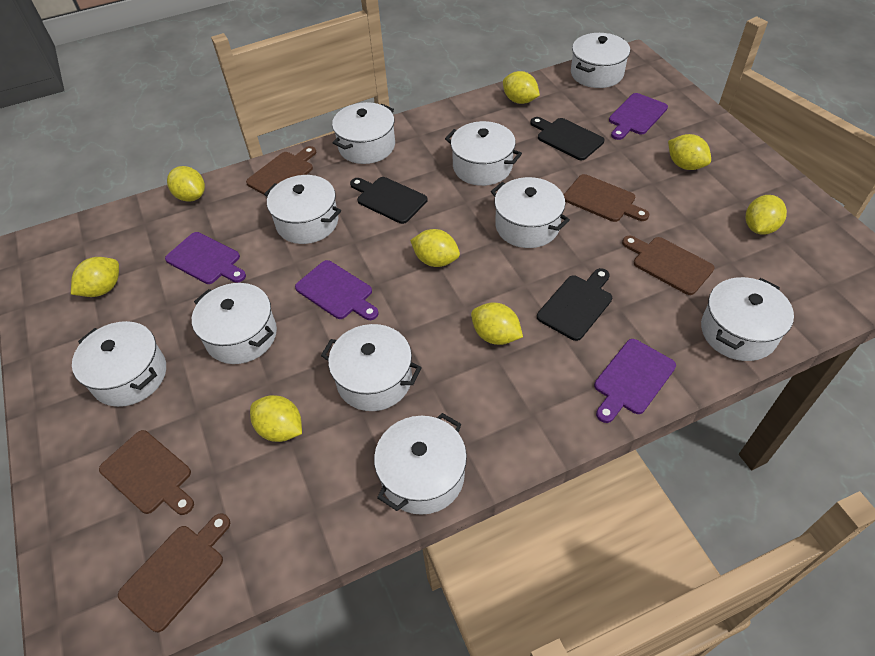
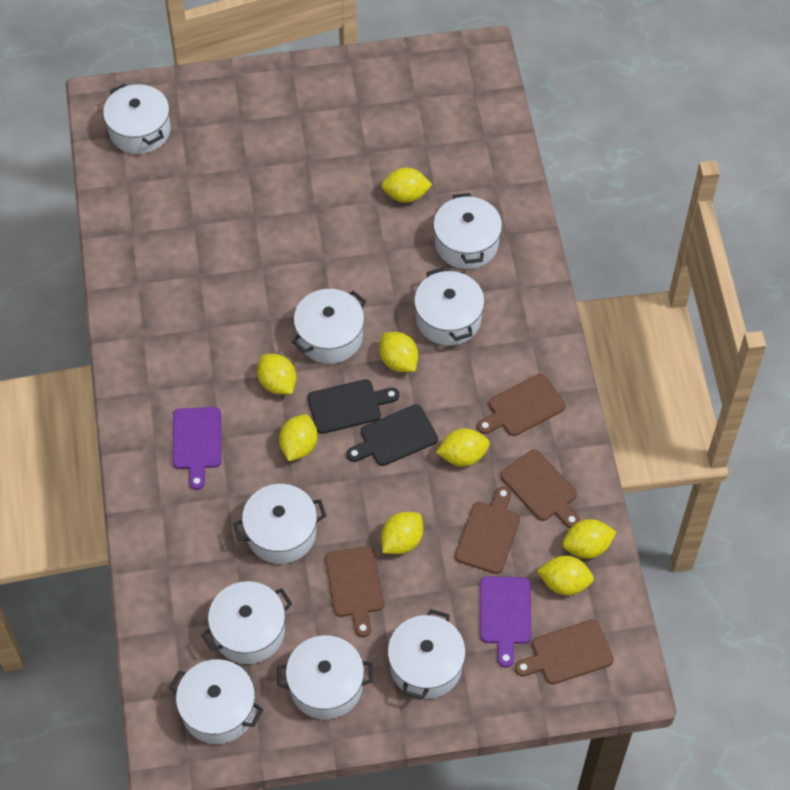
black cutting board: [350,177,427,224] [530,117,604,160] [537,268,612,341] = 3 -> [307,379,399,434] [346,404,438,466] = 2
purple cutting board: [165,232,246,284] [295,260,379,320] [594,339,676,423] [609,93,668,140] = 4 -> [173,407,221,490] [480,576,531,668] = 2
white pot: [72,321,166,407] [192,283,277,364] [264,175,341,244] [321,324,422,411] [332,102,395,164] [374,413,467,515] [445,121,522,186] [491,177,570,248] [571,33,630,88] [701,277,794,361] = 10 -> [103,84,171,154] [169,659,263,744] [201,581,292,664] [233,484,326,564] [277,635,373,719] [292,289,366,364] [388,609,466,700] [414,267,485,346] [433,193,502,269] = 9

